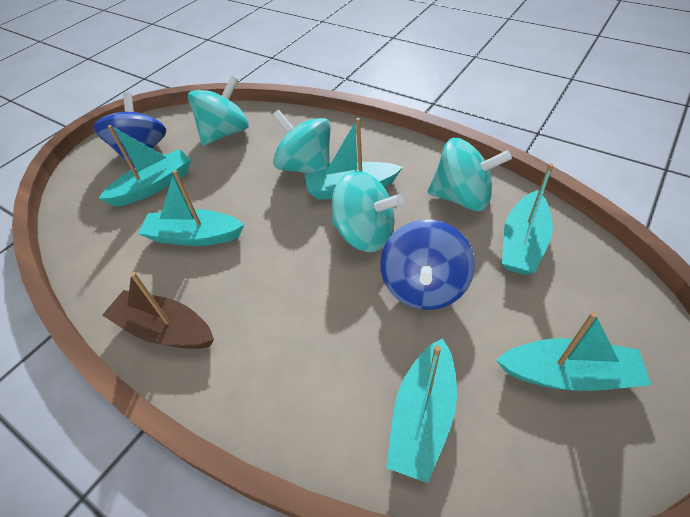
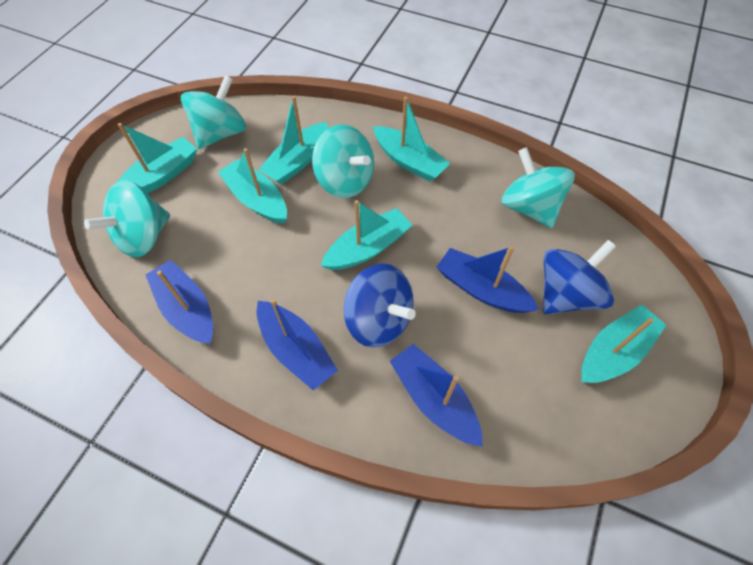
blue boat: none = 0 -> [146,260,213,344] [256,299,338,391] [390,344,483,447] [436,246,539,313] = 4
brown boat: [102,272,214,349] = 1 -> none = 0

